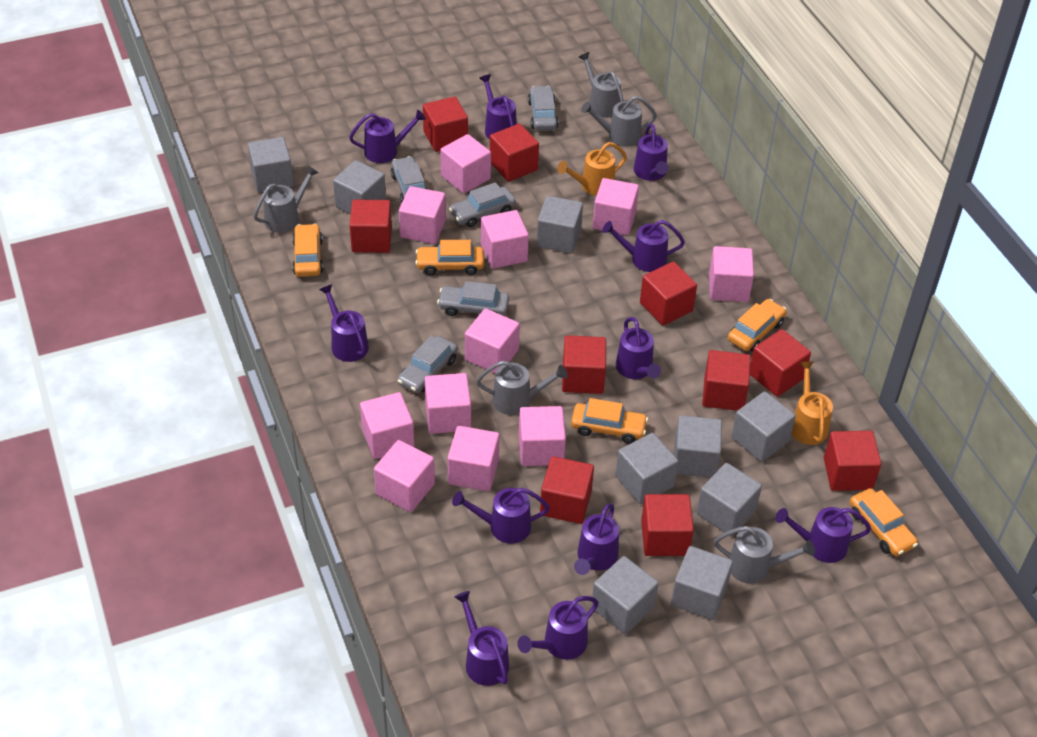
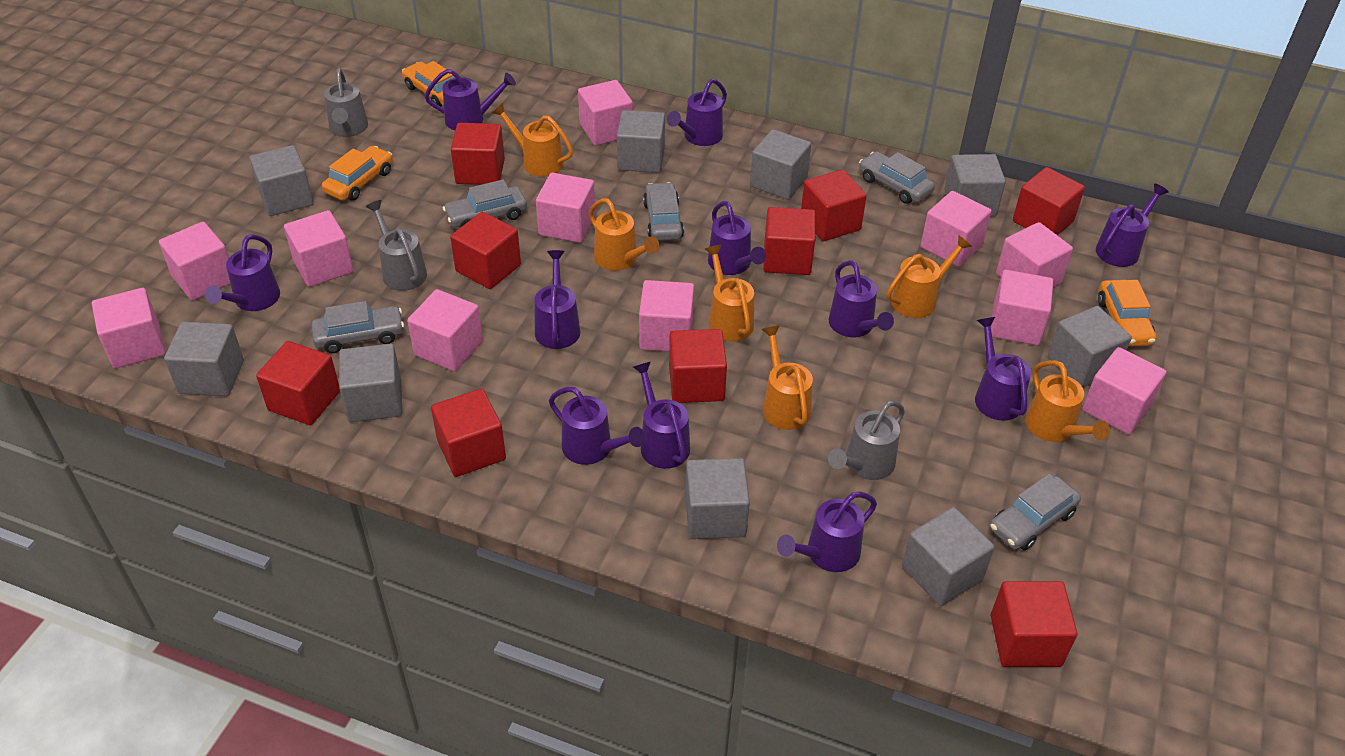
grey watering can: [253,166,319,233] [476,361,568,415] [579,52,624,118] [581,96,657,147] [714,526,815,584] = 5 -> [324,68,368,137] [366,200,427,291] [828,400,905,480] = 3
orange car: [292,224,323,277] [415,240,484,275] [571,398,648,443] [728,299,786,351] [850,488,918,556] = 5 -> [322,146,393,201] [402,61,454,107] [1098,280,1156,346] = 3
orange watering can: [557,142,627,196] [791,361,833,445] = 2 -> [492,103,573,177] [589,198,659,271] [705,245,754,341] [762,325,813,430] [887,236,972,318] [1026,360,1110,442] = 6
red cube: [350,199,392,253] [423,97,468,152] [490,123,539,182] [540,456,594,524] [562,335,606,394] [640,261,697,326] [641,494,694,556] [702,350,751,411] [750,329,811,397] [824,431,881,491] = 10 -> [256,341,340,426] [431,389,506,477] [450,212,521,289] [451,123,505,185] [669,329,727,403] [763,207,815,275] [801,170,867,242] [991,581,1077,667] [1013,167,1085,235] = 9

